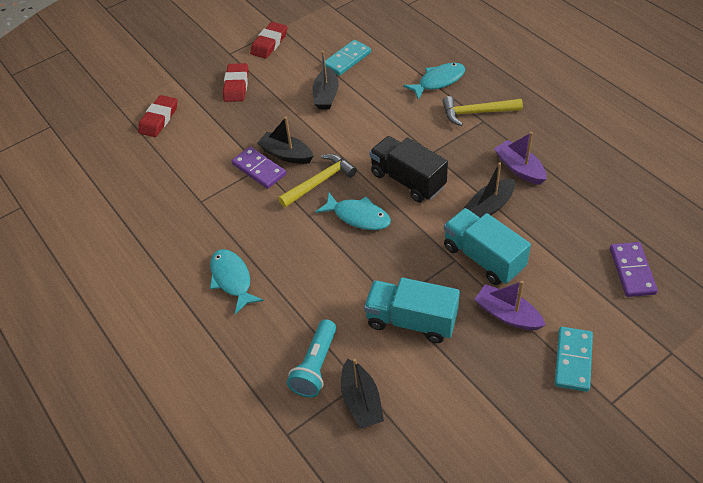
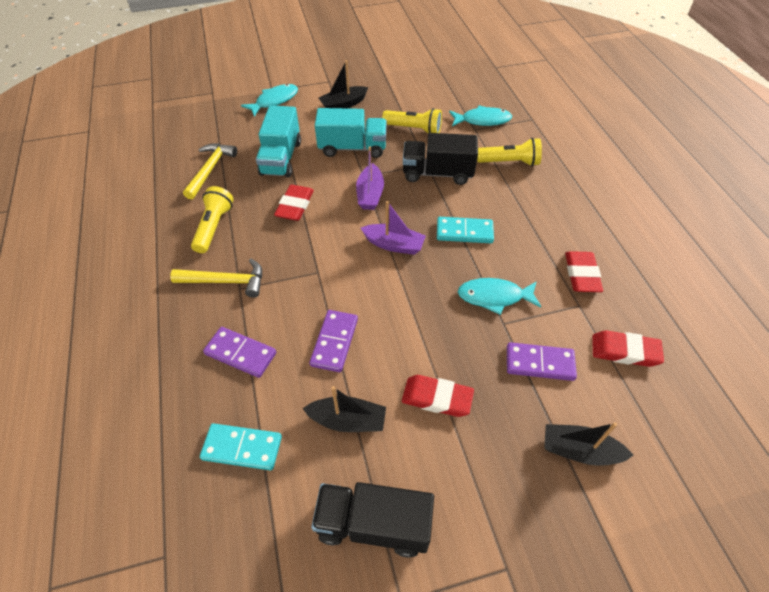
black boat: [257,117,313,164] [312,51,339,110] [341,359,384,429] [463,162,515,218] = 4 -> [302,386,386,432] [319,60,368,108] [544,422,633,466] = 3
black truck: [369,136,448,203] = 1 -> [311,482,434,558] [403,133,478,185] = 2
purple domino: [232,147,286,189] [610,242,658,297] = 2 -> [203,327,276,378] [309,310,358,372] [507,342,577,381] = 3
red eraser: [138,95,177,137] [223,63,249,102] [250,22,287,59] = 3 -> [274,185,314,221] [402,375,474,417] [565,251,603,292] [592,330,664,367] = 4
turquoise flashlight: [287,319,337,398] = 1 -> none = 0
yellow flashlight: none = 0 -> [191,186,234,253] [382,108,442,134] [477,138,542,166] = 3

